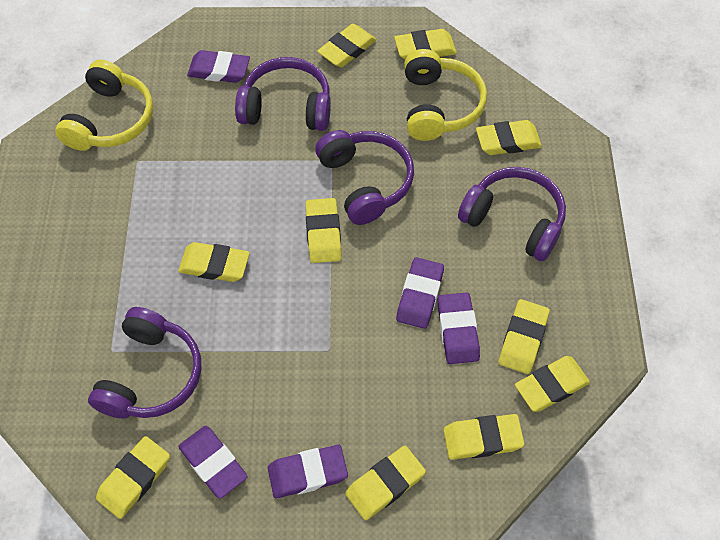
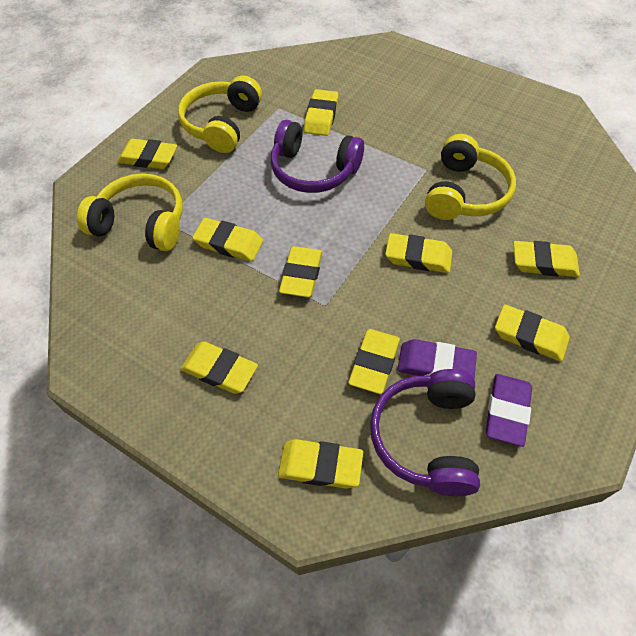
purple eraser: [178,426,248,499] [187,50,250,83] [268,445,348,499] [396,257,444,329] [438,293,480,364] = 5 -> [397,339,477,378] [486,374,532,447] = 2
purple headphones: [88,307,201,418] [235,57,331,131] [315,130,414,225] [458,167,566,261] = 4 -> [271,120,364,193] [370,369,480,496] = 2
yellow headphones: [55,60,153,151] [404,49,487,141] = 2 -> [77,173,183,251] [178,75,262,153] [425,134,516,220] = 3

